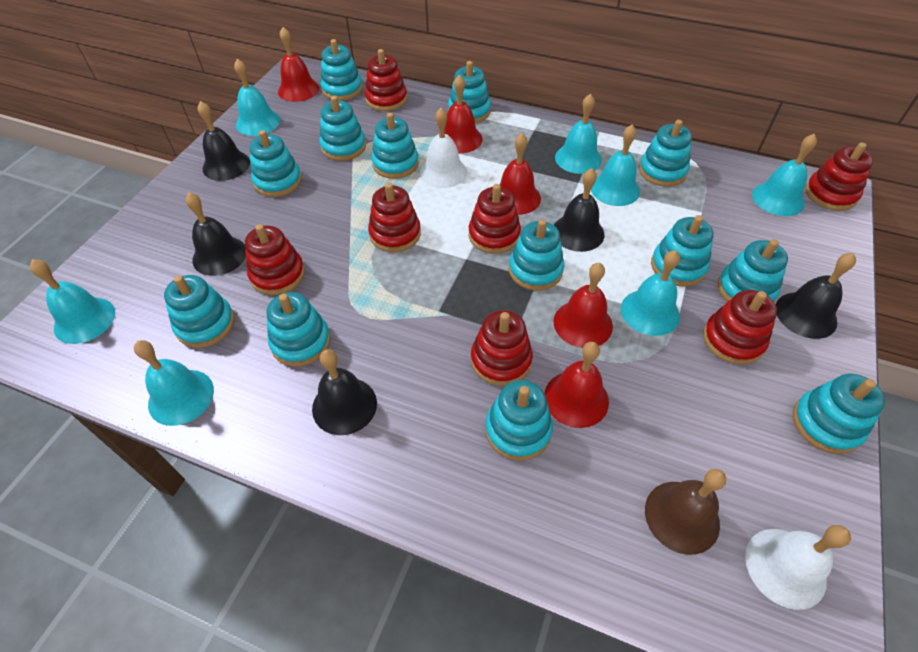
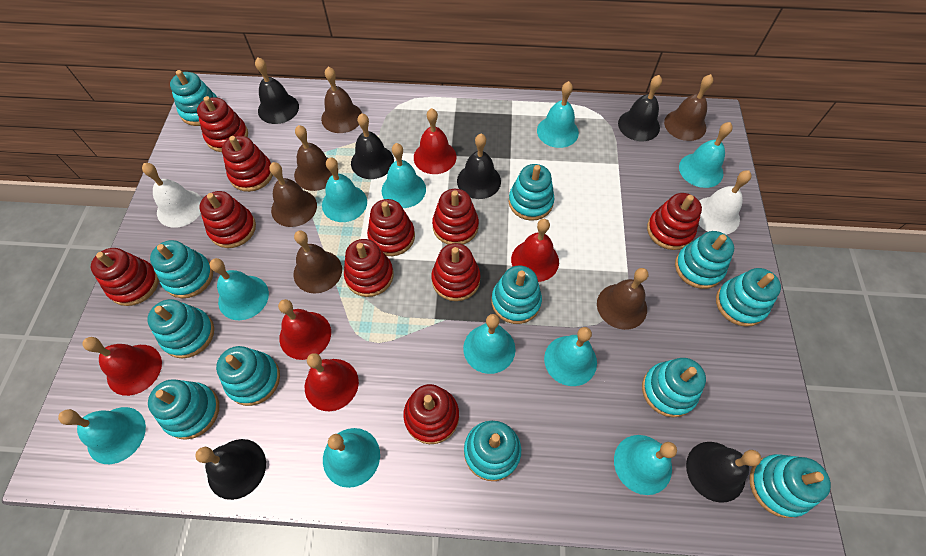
black bell: [185,192,246,276] [197,101,250,181] [312,349,377,435] [554,168,604,252] [776,253,856,339] = 5 -> [195,439,266,500] [255,57,299,124] [351,113,394,179] [457,134,501,199] [618,75,662,141] [686,442,761,503] = 6
brown bell: [645,469,726,555] = 1 -> [269,162,317,227] [294,125,338,191] [294,231,342,293] [321,67,362,133] [597,268,648,330] [664,74,713,141] = 6
red stacking toy: [245,224,305,295] [365,49,407,111] [368,183,421,252] [469,184,521,254] [471,310,533,386] [703,290,777,365] [805,142,873,211] = 7 -> [91,248,159,306] [197,96,248,152] [199,191,256,248] [222,136,273,192] [344,239,394,297] [367,199,415,256] [403,384,459,444] [431,243,481,301] [432,189,479,245] [647,193,702,250] = 10
turquoise bell: [30,259,115,344] [134,340,214,426] [234,59,280,136] [555,94,602,174] [591,125,640,206] [621,250,680,336] [752,133,817,216] = 7 -> [58,407,146,464] [210,258,269,320] [322,157,367,222] [323,428,380,488] [382,143,426,208] [463,314,516,374] [537,81,579,148] [544,327,597,386] [614,435,677,495] [679,122,733,188] = 10
turquoise stacking toy: [164,275,235,348] [249,130,302,197] [267,292,331,366] [319,96,366,161] [320,39,363,101] [371,113,419,179] [448,61,491,123] [486,380,553,461] [509,219,564,291] [639,120,692,187] [651,215,714,287] [718,239,788,302] [793,373,885,454] = 13 -> [147,299,214,358] [148,379,219,440] [150,240,213,298] [170,70,218,126] [216,346,280,406] [464,421,521,481] [492,266,542,324] [508,164,555,221] [642,358,706,417] [675,231,734,289] [716,268,781,327] [750,454,831,518] = 12

